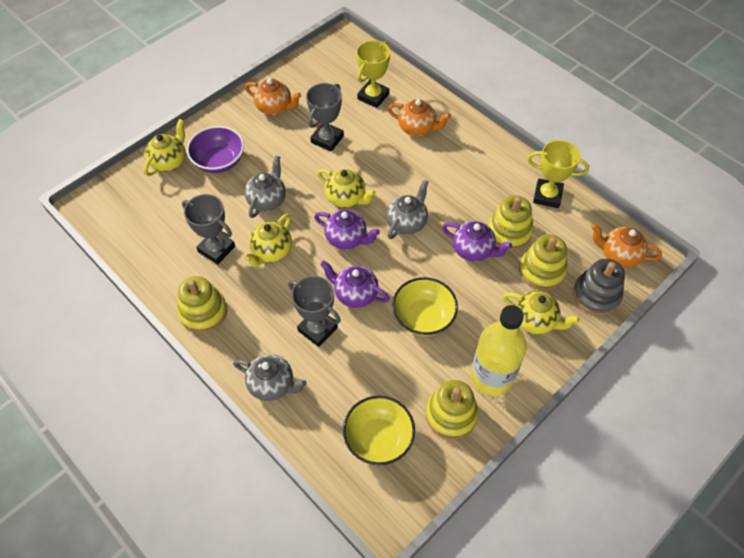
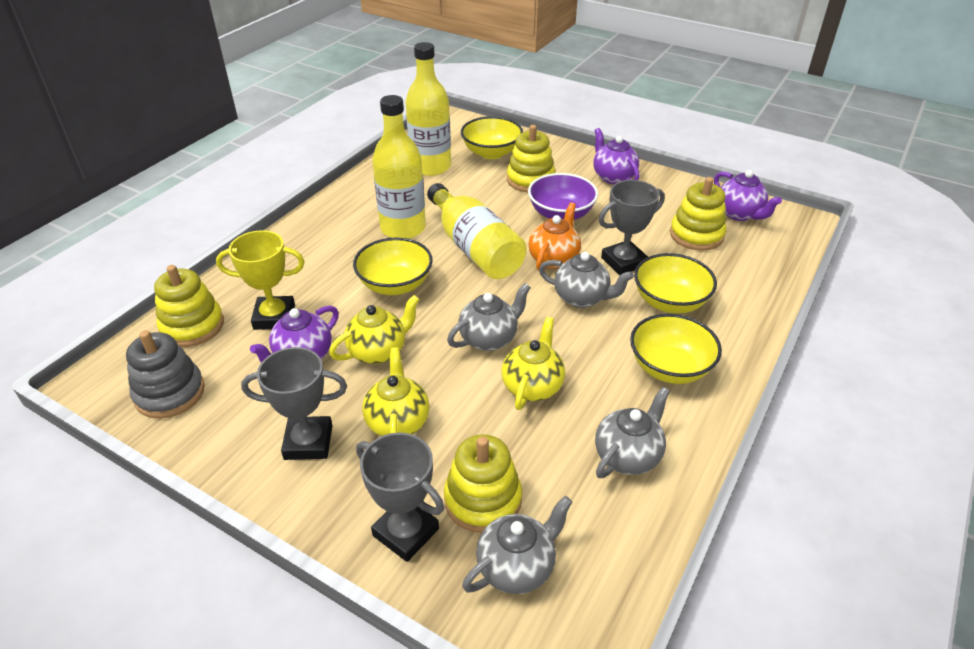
grey teapot: [233,354,307,401] [244,156,286,218] [386,179,429,239] = 3 -> [447,283,531,351] [462,496,572,594] [539,252,634,308] [595,387,670,478] = 4
orange teapot: [245,78,301,115] [388,99,451,136] [591,224,662,268] = 3 -> [529,203,581,270] = 1
yellow bottle: [470,305,527,396] = 1 -> [372,95,426,239] [405,42,451,176] [427,183,527,279] = 3
yellow bowl: [343,396,415,465] [392,277,458,336] = 2 -> [353,238,433,295] [461,116,523,159] [630,314,722,384] [634,253,717,313] = 4
yellow teapot: [143,119,186,176] [244,214,292,266] [317,169,376,208] [503,291,580,335] = 4 -> [329,295,420,364] [362,347,429,436] [502,317,565,410] = 3
yellow trophy: [356,40,390,108] [527,140,589,208] = 2 -> [216,230,305,330] = 1

